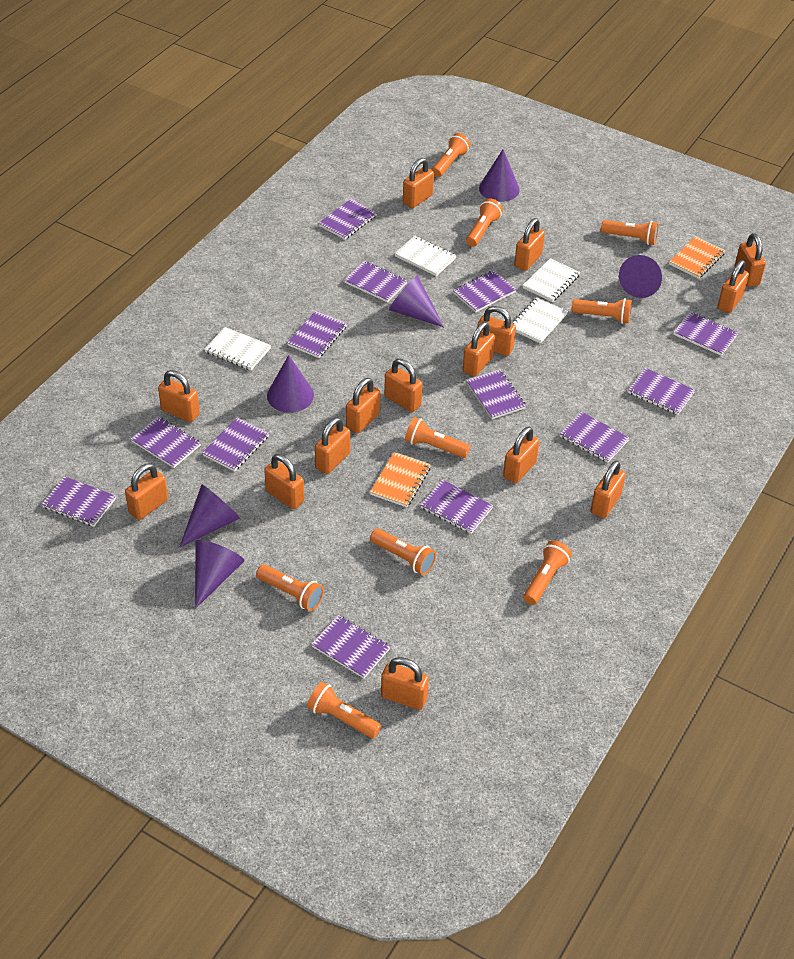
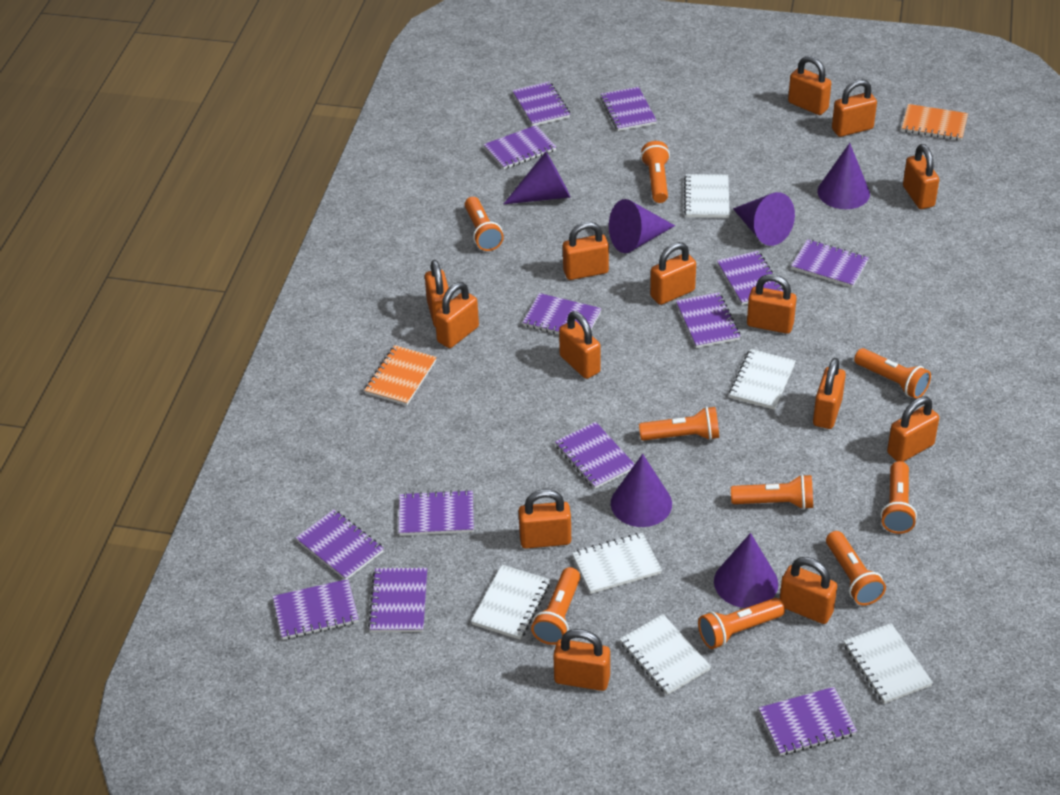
orange padlock: [125,463,168,520] [158,370,200,422] [264,454,304,509] [315,417,350,474] [346,378,380,434] [381,657,429,710] [384,359,423,412] [403,158,434,208] [463,322,495,377] [477,306,516,356] [503,427,539,483] [514,218,545,271] [591,460,626,518] [717,260,749,313] [735,233,766,287] = 15 -> [425,260,451,327] [435,282,479,348] [519,489,571,549] [553,629,610,691] [559,311,601,379] [563,222,609,280] [650,242,696,305] [747,274,797,334] [780,557,837,624] [788,56,831,115] [813,358,846,429] [832,79,877,137] [887,396,939,462] [903,144,939,209] = 14
white notebook: [204,327,271,370] [394,236,457,276] [512,297,568,344] [523,258,580,302] = 4 -> [471,565,550,640] [572,533,662,594] [620,614,711,695] [684,174,730,218] [729,349,796,410] [844,623,933,704] = 6

